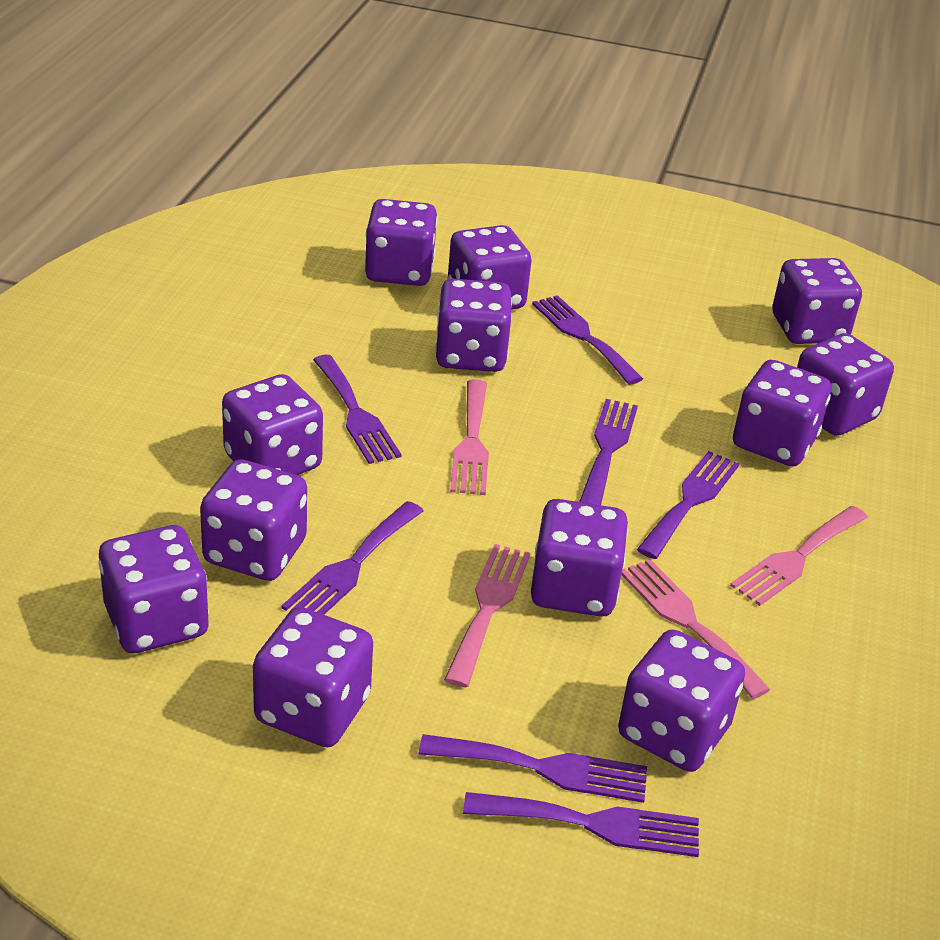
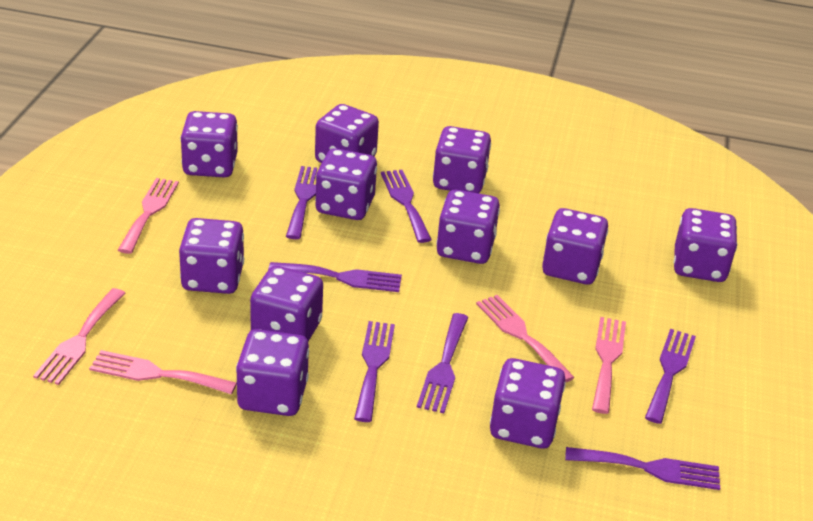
pink fork: [444,544,530,687] [450,379,489,495] [621,559,770,699] [730,506,868,606] = 4 -> [33,288,126,385] [89,350,237,395] [118,178,179,254] [476,295,575,382] [592,317,626,414] = 5
purple dice: [98,525,209,654] [200,459,307,581] [222,374,323,475] [253,607,373,747] [365,199,438,286] [435,279,512,372] [448,225,532,310] [531,499,628,617] [618,629,745,772] [733,360,831,466] [772,258,862,344] [797,333,894,436] = 12 -> [179,218,244,294] [180,111,238,178] [236,329,309,416] [250,266,323,341] [315,104,379,163] [315,148,377,220] [433,126,491,193] [436,190,500,264] [490,358,566,449] [542,208,608,284] [674,208,737,282] = 11

